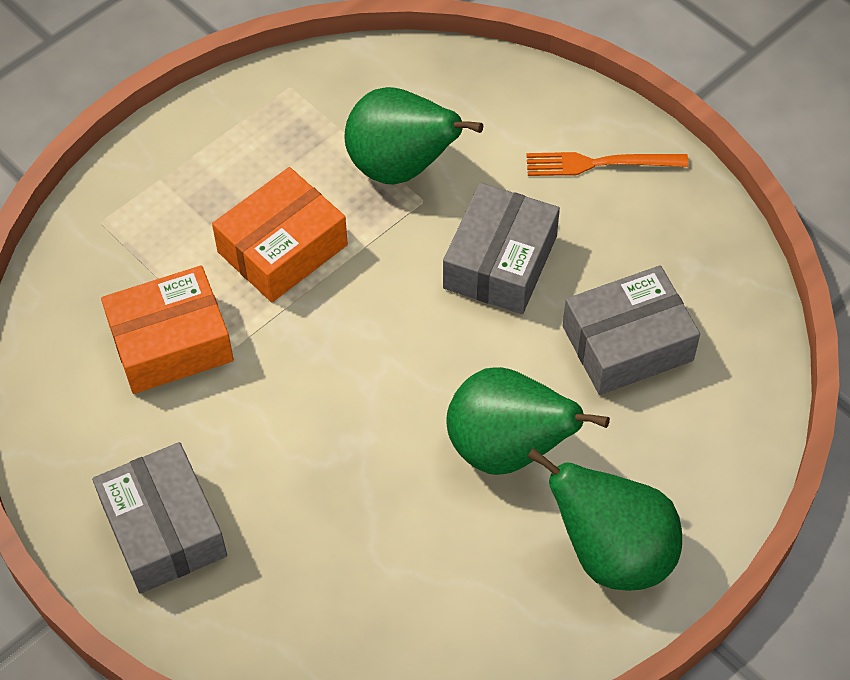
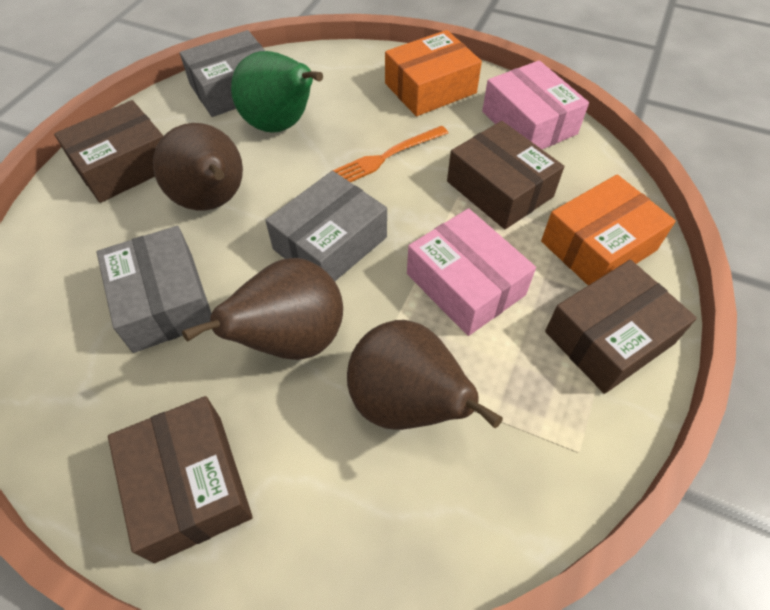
brown box: none = 0 -> [54,100,163,203] [108,396,253,563] [447,121,564,229] [545,260,697,394] = 4
brown pear: none = 0 -> [153,123,243,210] [182,258,343,360] [347,320,503,430] = 3
green pear: [344,87,483,184] [446,367,610,475] [527,448,682,591] = 3 -> [231,51,323,133] = 1
pink box: none = 0 -> [407,208,536,336] [482,60,589,149] = 2

